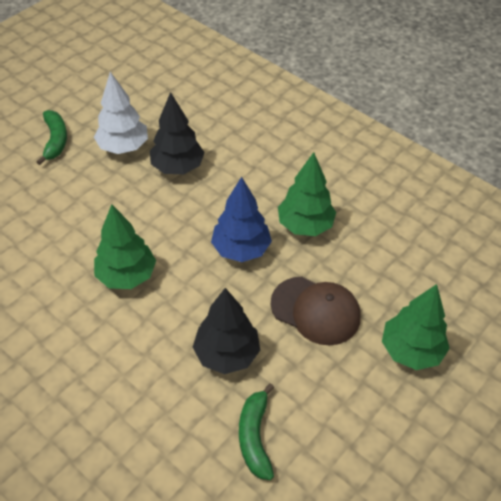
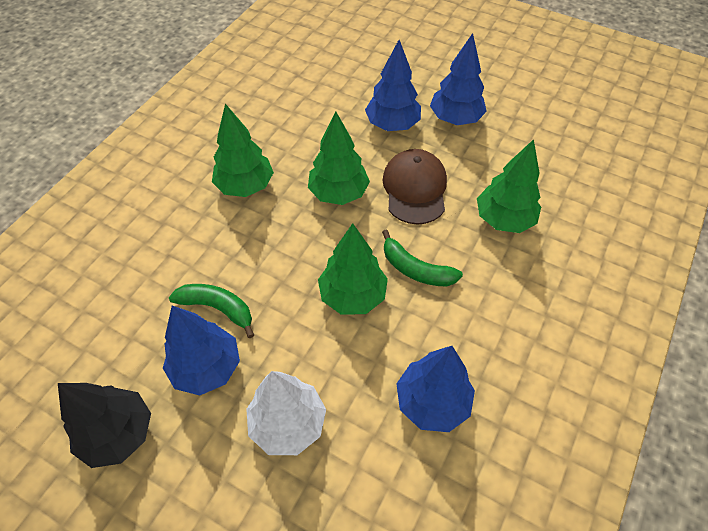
black tree: [150,92,205,174] [193,288,260,374] = 2 -> [58,383,151,468] = 1
blue tree: [211,177,272,262] = 1 -> [163,306,240,396] [365,40,421,131] [396,346,475,432] [430,33,487,125] = 4
green tree: [94,204,156,289] [278,152,336,236] [382,284,450,370] = 3 -> [212,104,274,197] [308,112,370,205] [318,223,388,315] [477,139,541,233] = 4

